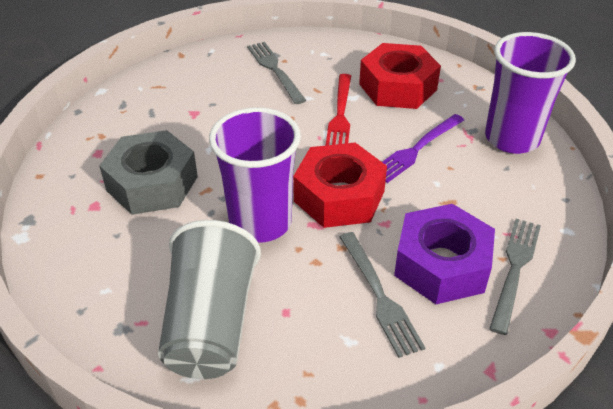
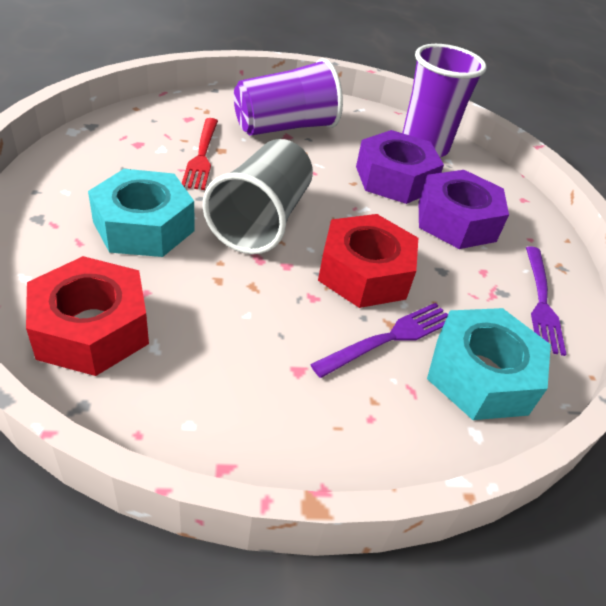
grey fork: [247,42,306,104] [339,232,426,358] [489,219,541,335] = 3 -> none = 0
grey nut: [99,130,198,215] = 1 -> none = 0
purple fork: [382,114,464,183] = 1 -> [310,303,448,378] [526,246,566,356] = 2
purple nut: [394,204,495,304] = 1 -> [356,130,444,204] [419,170,509,249] = 2
turquoise nut: none = 0 -> [88,169,195,257] [427,308,551,420] = 2

